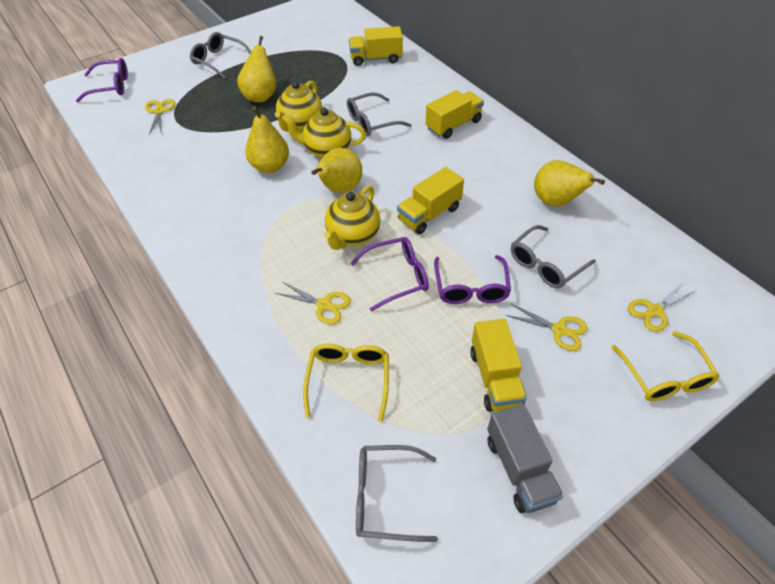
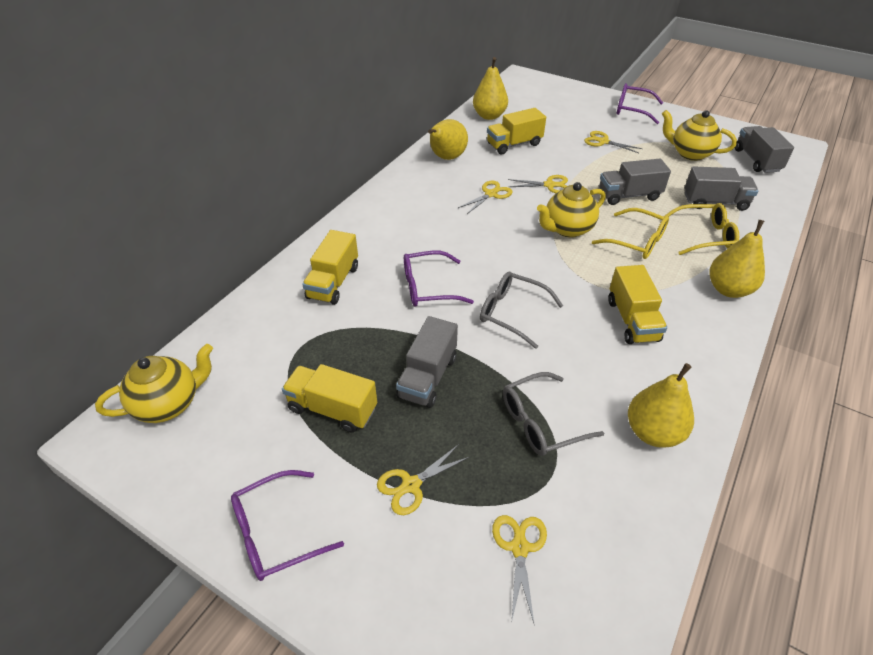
grey glasses: [190,32,251,79] [347,92,411,136] [356,445,438,542] [511,225,596,288] = 4 -> [480,272,563,349] [503,372,604,456] = 2
grey truck: [487,404,563,513] = 1 -> [396,316,458,408] [599,159,671,205] [685,166,758,211] [735,126,794,173] = 4
yellow scissors: [145,99,175,135] [275,282,351,325] [505,304,588,351] [628,283,697,332] = 4 -> [377,444,469,515] [458,180,512,214] [492,515,547,623] [508,175,568,193] [584,131,643,153] = 5

